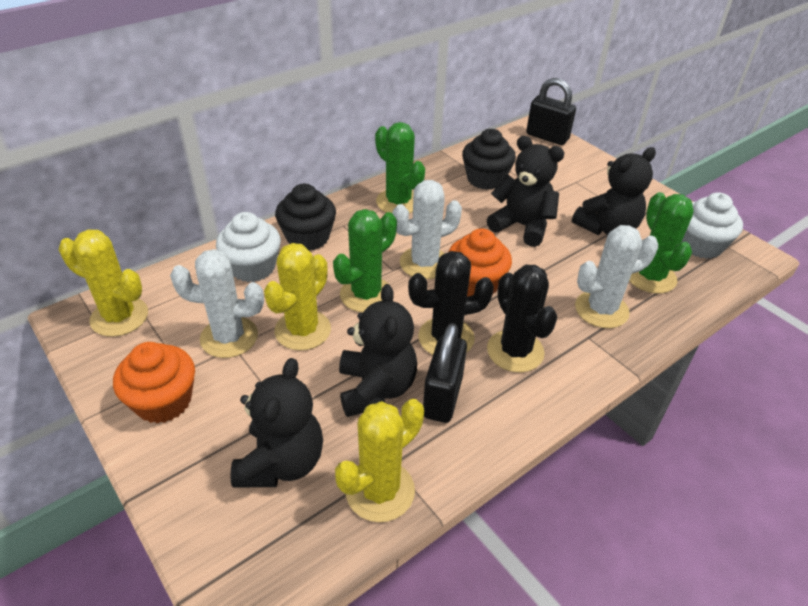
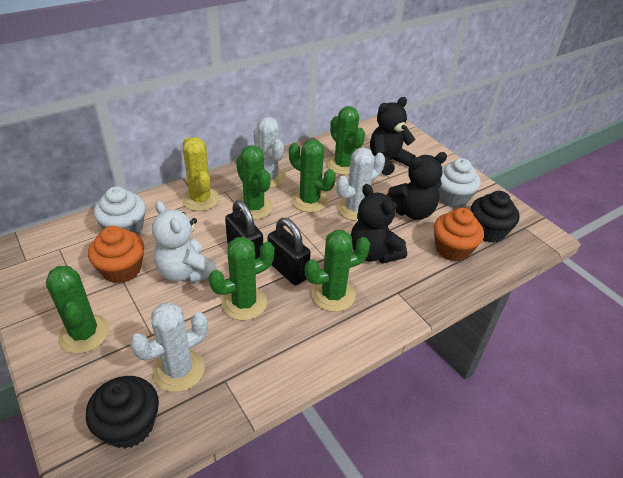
black cactus: [408,251,494,355] [487,265,557,372] = 2 -> none = 0
black teddy bear: [231,358,323,488] [339,284,417,417] [487,136,564,247] [572,147,656,235] = 4 -> [351,184,407,263] [370,97,416,175] [387,152,447,220] = 3
green cactus: [333,209,397,312] [375,122,425,214] [629,192,693,294] = 3 -> [46,266,110,354] [208,237,275,321] [236,145,273,220] [289,139,336,213] [305,230,370,312] [327,106,365,175] = 6
white teddy bear: none = 0 -> [152,201,217,283] = 1
yellow cactus: [59,229,148,337] [264,243,331,351] [335,399,424,522] = 3 -> [182,137,220,211] = 1

